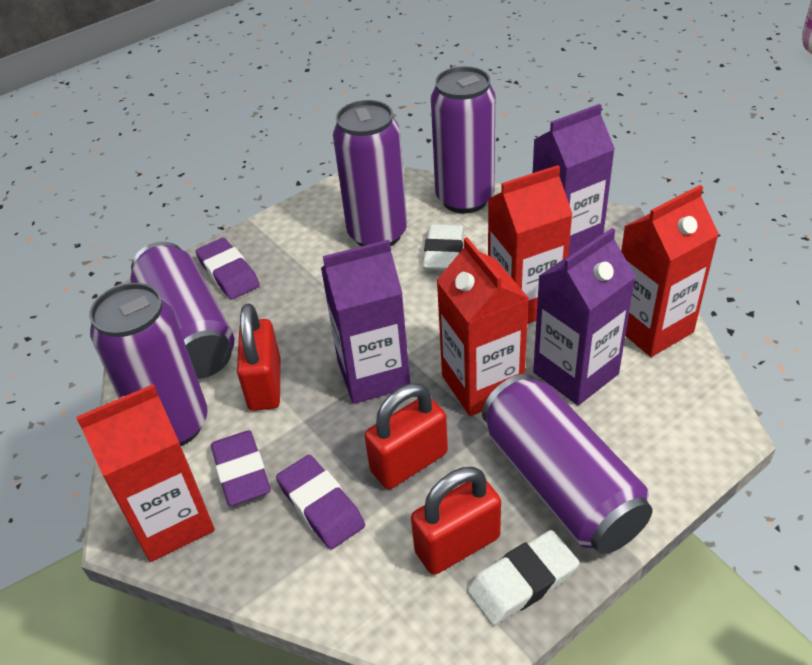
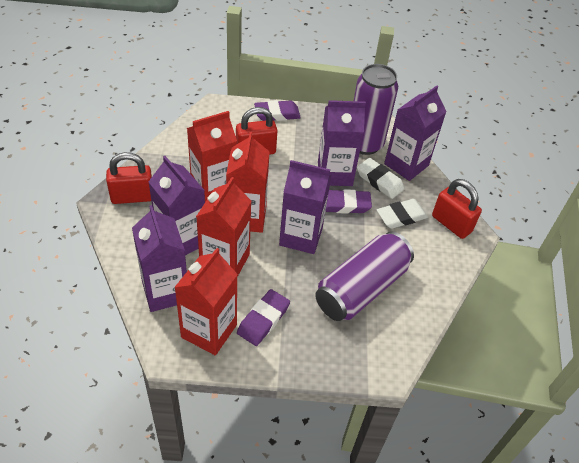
purple can: [89,283,208,446] [130,242,234,379] [333,100,407,246] [431,66,495,213] [482,374,653,554] = 5 -> [315,231,414,321] [354,64,398,155] = 2
purple carton: [321,240,410,404] [533,104,615,256] [533,228,636,405] = 3 -> [132,205,187,312] [148,156,205,255] [279,160,332,254] [318,100,366,186] [384,86,446,181] = 5

